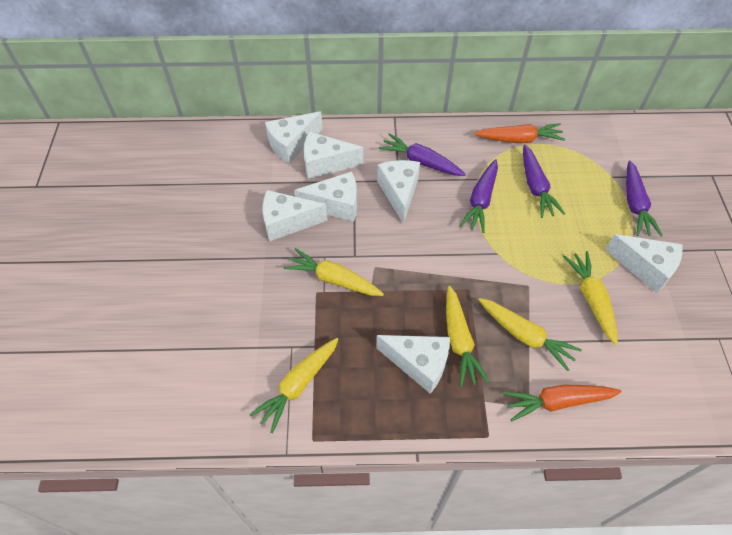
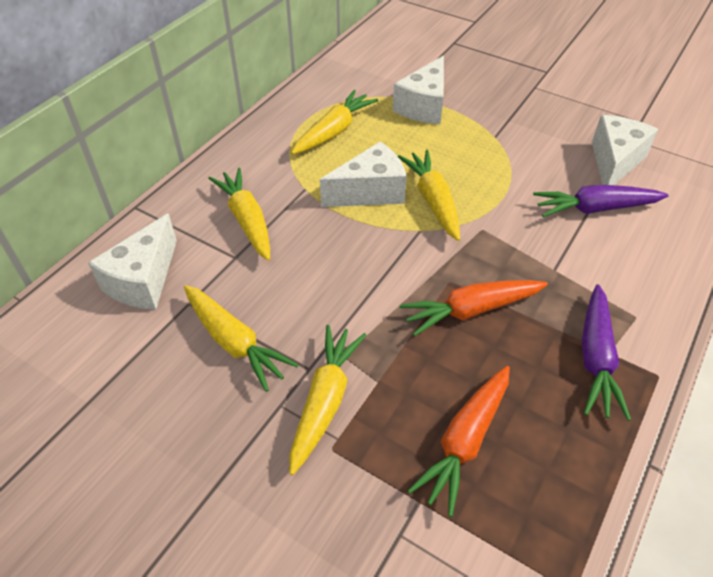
purple carrot: [379,133,466,176] [459,159,498,233] [523,145,565,218] [626,160,663,236] = 4 -> [533,185,669,217] [582,284,631,421] = 2
white cheese: [262,190,328,241] [265,111,323,163] [294,171,357,222] [304,131,363,179] [376,335,450,394] [377,160,420,224] [605,234,683,293] = 7 -> [88,213,177,310] [320,142,407,207] [393,56,444,124] [592,115,658,185] = 4

